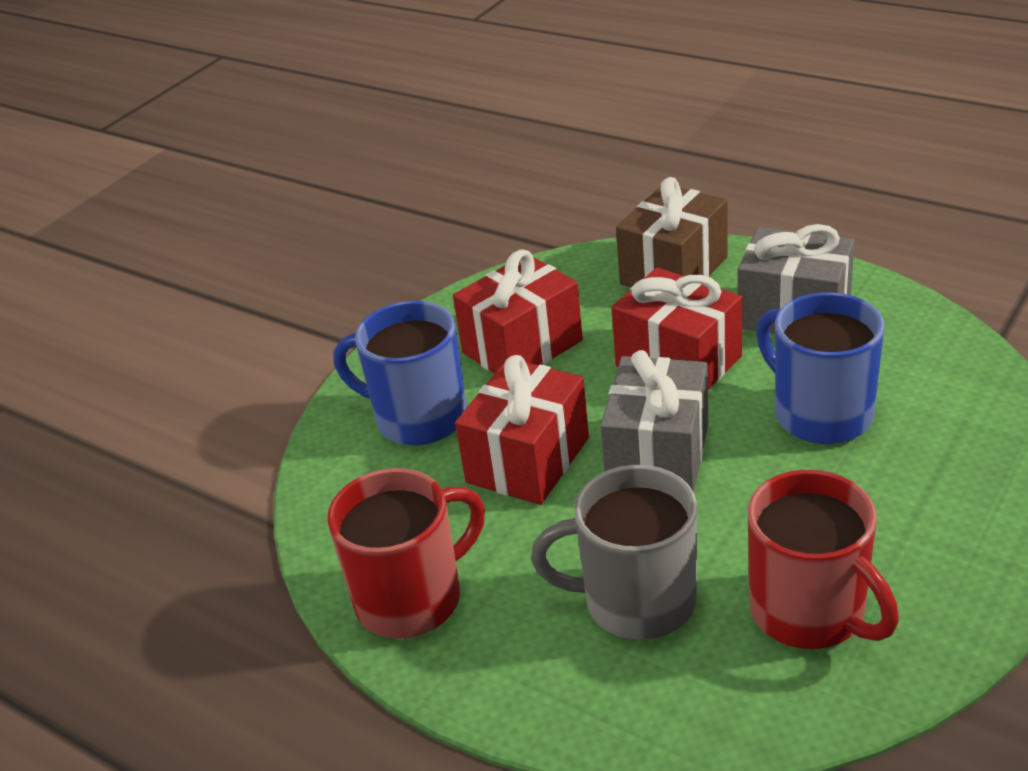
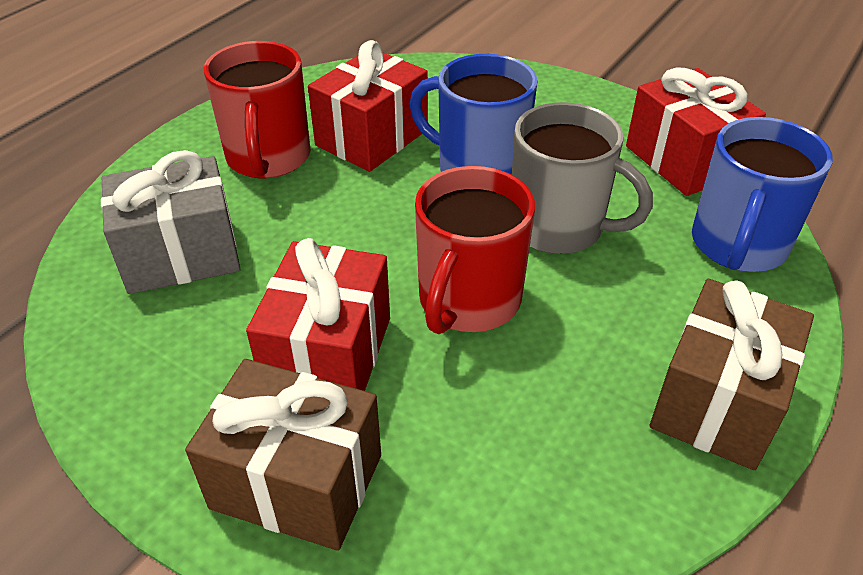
brown gift: [616,177,728,287] = 1 -> [185,359,381,551] [650,279,814,470] = 2
grey gift: [600,350,708,492] [738,224,855,334] = 2 -> [101,150,240,294] = 1

